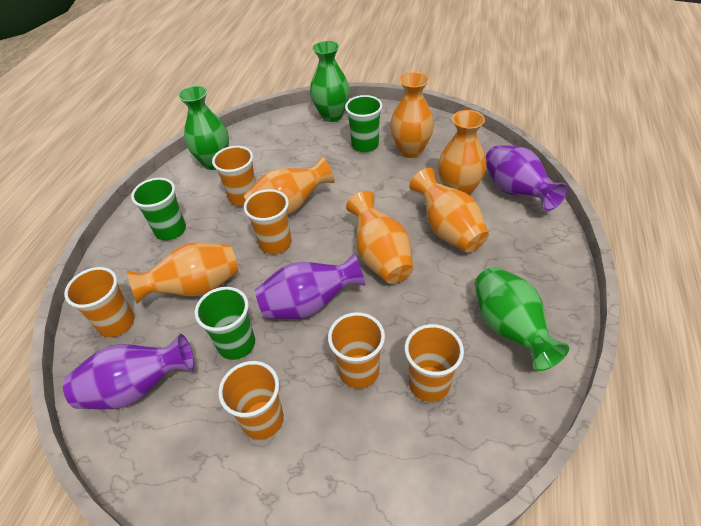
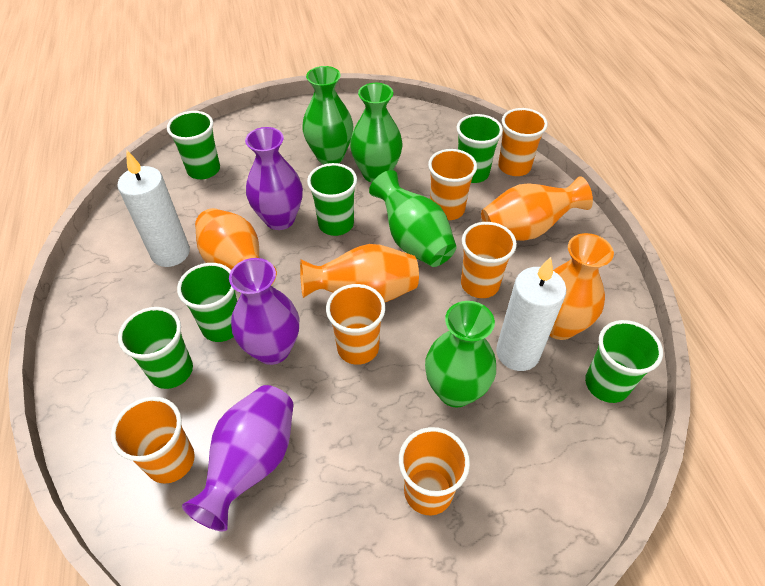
green cup: [131,178,186,241] [194,287,255,360] [345,95,383,152] = 3 -> [118,307,193,389] [167,111,220,179] [177,263,237,342] [307,163,357,236] [457,114,503,183] [585,320,663,403] = 6
green vase: [178,86,229,170] [310,41,350,122] [474,267,569,371] = 3 -> [302,66,353,164] [350,83,403,182] [369,170,457,267] [425,301,496,408] = 4
orange vase: [127,242,238,304] [243,156,335,215] [346,191,413,284] [390,72,434,158] [409,168,489,253] [438,110,487,196] = 6 -> [195,208,277,286] [300,244,419,302] [481,176,593,241] [549,233,614,340] = 4
white candle: none = 0 -> [117,151,190,267] [496,257,567,371] = 2

